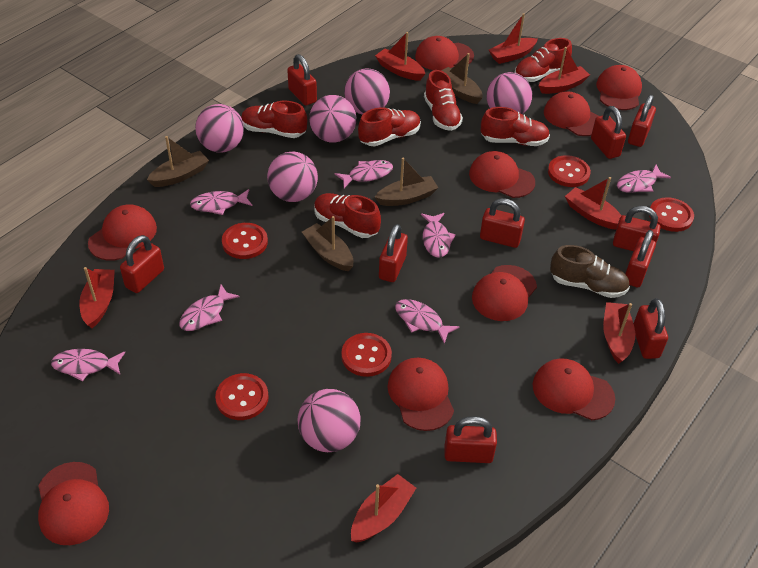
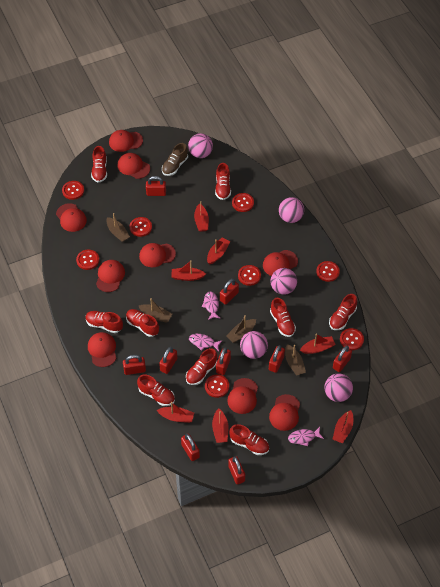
pink ball: [195,104,244,153] [267,152,318,202] [298,389,360,452] [309,95,356,143] [344,69,390,115] [487,72,532,114] = 6 -> [188,133,213,158] [240,331,268,359] [270,268,297,295] [279,197,304,223] [324,373,353,402] = 5
pink fish: [51,349,125,382] [179,284,240,331] [190,189,253,215] [335,160,393,188] [395,299,459,344] [421,213,456,258] [617,165,671,193] = 7 -> [189,334,223,351] [202,292,221,320] [288,427,324,446] = 3
red button: [215,373,269,420] [222,223,268,259] [341,333,392,377] [548,155,591,187] [649,197,694,232] = 5 -> [62,181,84,200] [76,250,99,270] [130,217,152,237] [205,374,229,398] [232,193,254,212] [238,265,261,286] [316,261,340,282] [340,328,364,350] = 8
red padlock: [120,235,164,293] [287,54,317,105] [379,224,408,282] [444,416,497,463] [480,198,525,248] [591,106,626,159] [613,206,661,251] [625,230,656,287] [628,95,656,147] [633,298,668,359] = 10 -> [123,355,146,375] [146,176,166,196] [159,347,177,374] [181,434,200,461] [216,348,231,375] [220,279,239,305] [228,456,245,485] [269,345,285,373] [333,346,352,372] = 9
red shoe: [241,101,307,138] [314,193,381,238] [358,107,421,147] [424,70,463,131] [481,107,550,146] [515,38,572,82] = 6 -> [85,311,123,333] [91,146,107,183] [126,309,159,337] [137,374,175,406] [186,348,217,385] [215,163,231,200] [229,424,269,455] [270,298,296,337] [329,294,357,330] = 9

